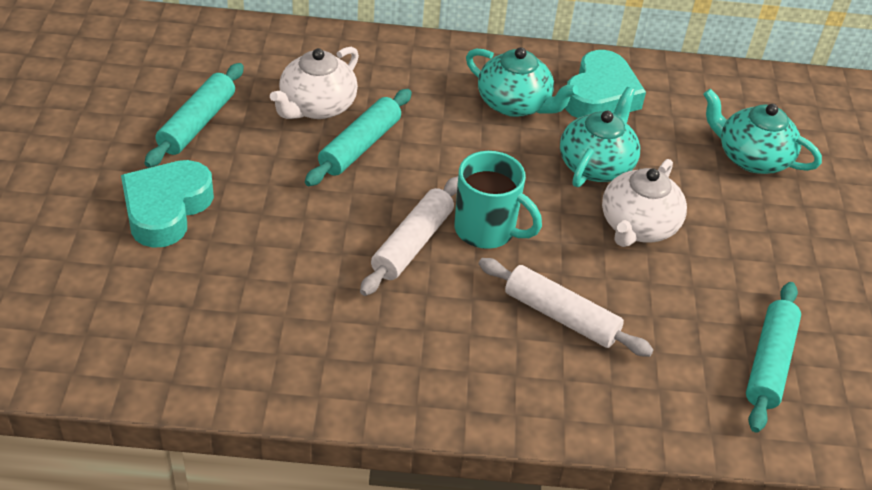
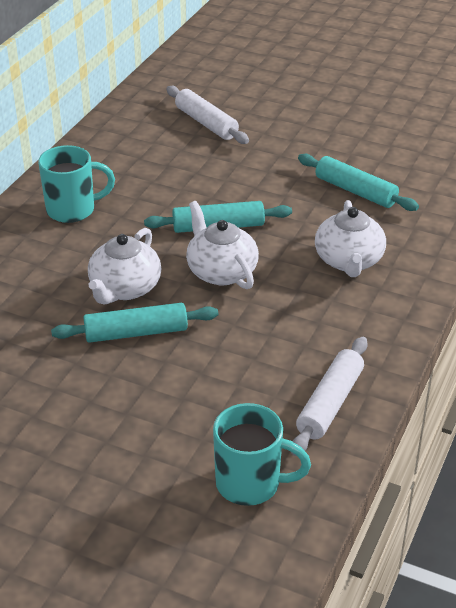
turquoise heart: [121,160,214,248] [565,50,646,118] = 2 -> none = 0
turquoise mug: [454,151,542,249] = 1 -> [38,145,115,223] [213,403,311,506] = 2
turquoise teapot: [466,47,578,117] [560,87,641,187] [703,89,822,174] = 3 -> none = 0
white teapot: [270,47,359,119] [602,159,687,247] = 2 -> [88,228,161,305] [186,201,259,289] [315,200,386,277] = 3

